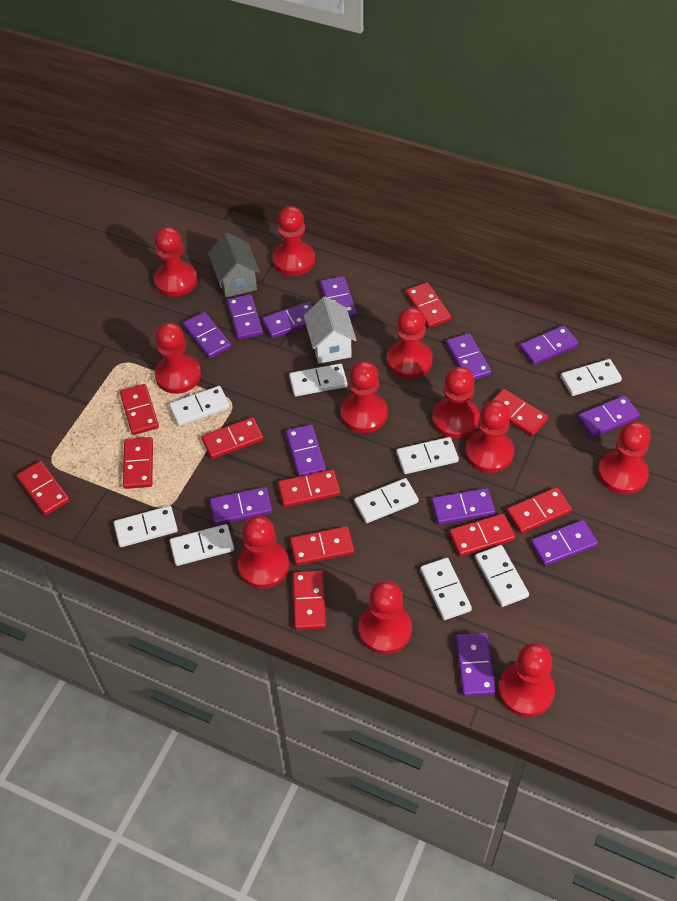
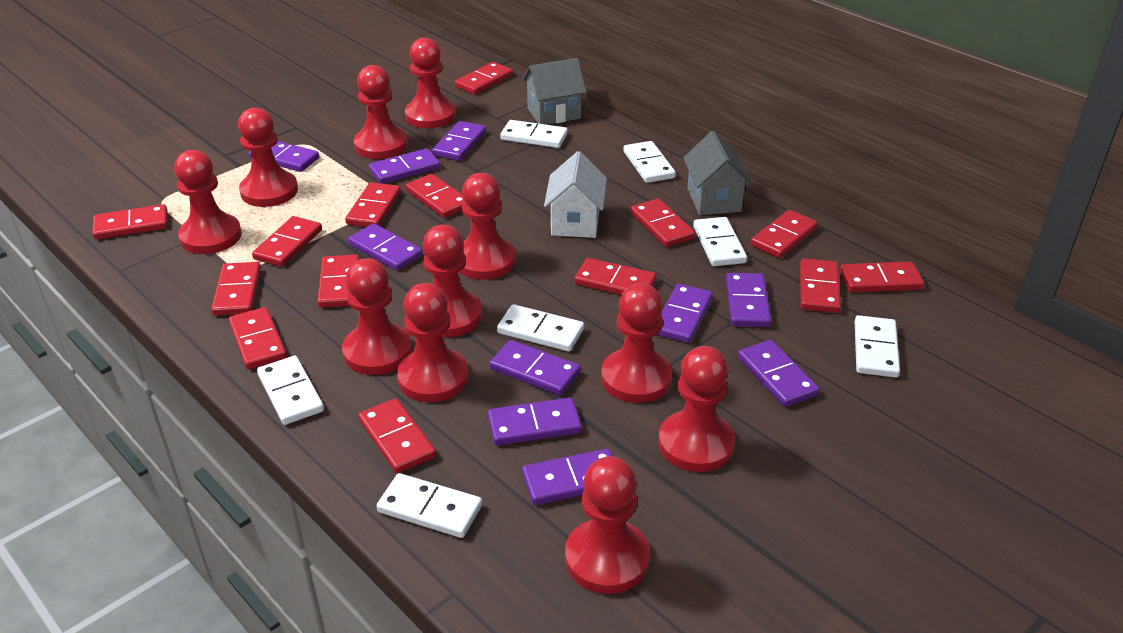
grey house: [208,233,260,298] = 1 -> [522,58,587,125] [683,131,753,215] = 2
purple domino: [183,312,231,358] [210,487,272,525] [227,294,263,340] [262,302,312,338] [286,424,326,477] [320,276,357,317] [431,488,495,525] [446,333,492,380] [456,633,496,696] [519,325,579,365] [531,520,598,566] [578,395,640,438] = 12 -> [249,141,319,172] [348,223,423,271] [369,148,440,184] [432,121,486,161] [488,397,582,446] [490,340,581,395] [522,449,613,505] [657,284,713,343] [726,273,771,327] [738,340,820,407] = 10
red domino: [17,461,70,515] [120,384,159,435] [123,437,153,489] [202,417,263,459] [278,470,340,507] [290,526,354,565] [293,571,326,630] [405,282,451,328] [449,514,515,556] [492,389,548,436] [506,487,572,533] = 11 -> [92,204,168,239] [211,262,261,316] [229,307,287,370] [252,216,322,267] [317,254,360,308] [345,182,401,227] [358,398,436,474] [406,174,464,218] [455,62,513,95] [574,258,656,295] [630,199,695,247] [751,210,818,258] [800,259,841,313] [840,261,924,293] = 14
white domino: [114,506,178,547] [169,386,230,426] [170,524,234,566] [289,363,347,396] [354,478,419,523] [396,437,459,474] [420,558,472,620] [475,545,529,607] [561,359,622,396] = 9 -> [257,356,324,425] [377,473,482,538] [497,304,584,352] [500,120,568,148] [624,141,676,183] [693,217,747,266] [855,315,900,378] = 7

